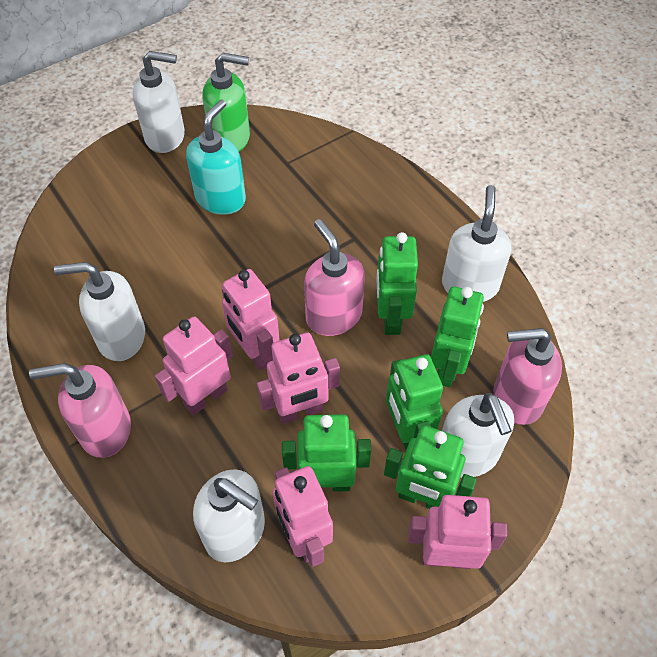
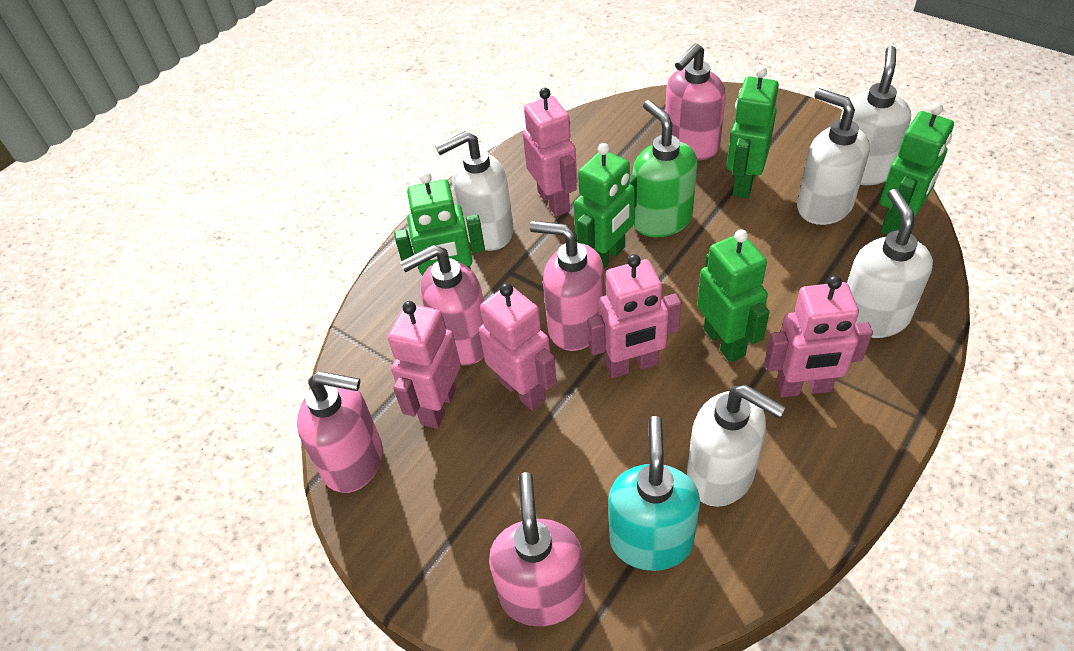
pink soap dispenser: [29,363,131,458] [304,219,365,336] [494,328,562,425] = 3 -> [297,371,383,493] [400,245,484,366] [489,472,585,626] [530,221,605,351] [665,43,726,161] = 5

